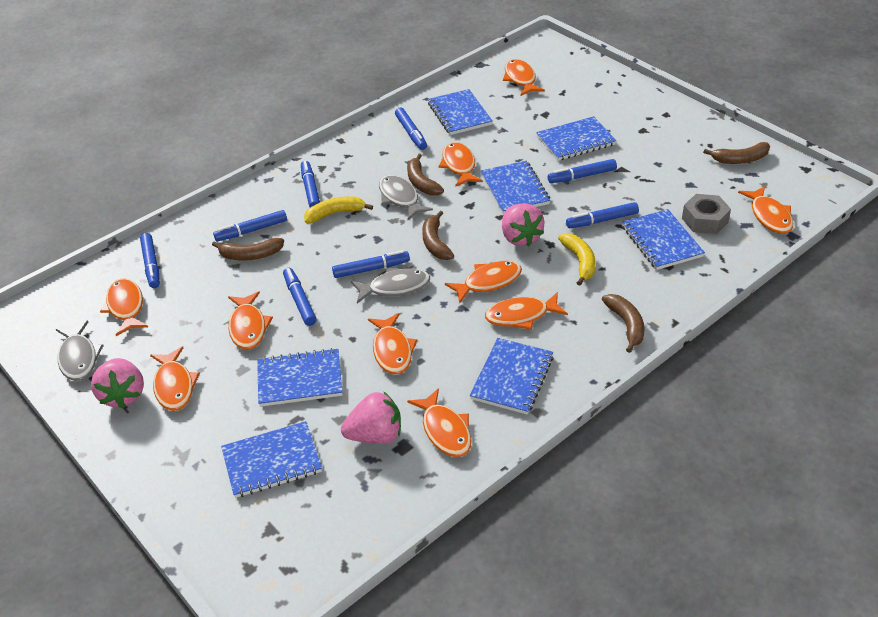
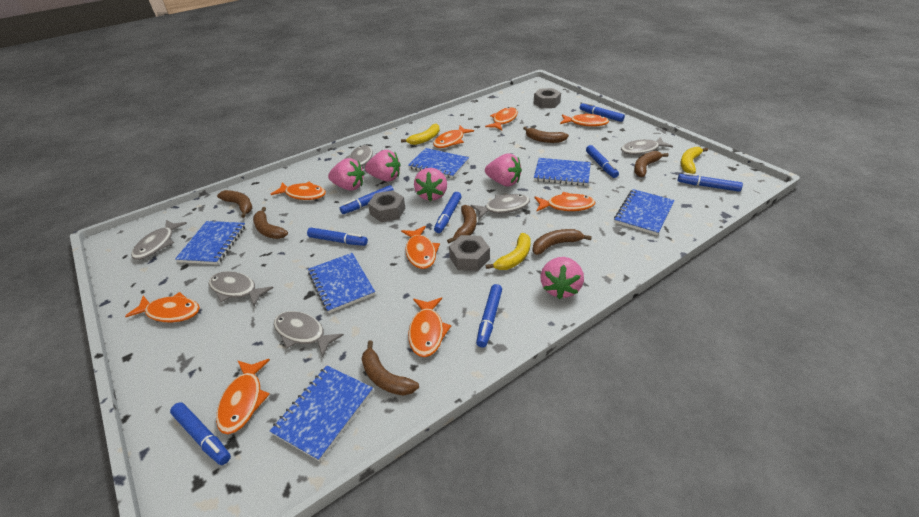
blue notebook: [221,421,322,498] [257,348,343,407] [428,89,492,135] [470,338,554,414] [481,161,550,214] [536,116,616,161] [622,209,705,270] = 7 -> [175,221,246,265] [270,366,373,462] [308,253,375,313] [408,148,469,178] [534,158,591,186] [614,189,675,235] = 6
brown banana: [212,238,284,261] [407,154,444,196] [422,211,454,260] [602,294,645,353] [703,142,770,164] = 5 -> [217,190,252,218] [253,207,288,239] [362,340,419,396] [447,205,477,243] [523,127,569,143] [532,229,592,255] [634,151,669,177] = 7
grey fish: [55,321,104,381] [351,268,430,303] [379,175,433,220] = 3 -> [131,220,187,260] [209,271,273,306] [274,311,344,357] [344,145,373,173] [471,194,530,220] [621,137,673,155] = 6
grey nut: [682,194,731,234] = 1 -> [368,190,405,222] [449,235,490,271] [534,88,561,108] = 3
orange fish: [100,278,148,336] [150,346,200,411] [228,291,273,350] [368,313,418,374] [407,388,471,457] [439,142,483,187] [445,261,522,303] [485,292,568,330] [503,59,545,96] [738,186,793,234] = 10 -> [125,292,200,322] [216,359,270,434] [271,182,326,200] [401,226,440,269] [408,298,451,357] [433,126,474,148] [485,107,518,131] [534,192,595,211] [560,113,609,127] = 9
pink strawberry: [91,358,144,409] [341,391,401,444] [502,203,544,246] = 3 -> [328,158,365,191] [365,150,401,182] [414,168,447,202] [485,154,522,186] [540,257,584,299] = 5
yellow banana: [304,196,373,223] [558,233,595,286] = 2 -> [401,124,440,145] [486,233,531,270] [680,147,708,174] = 3

